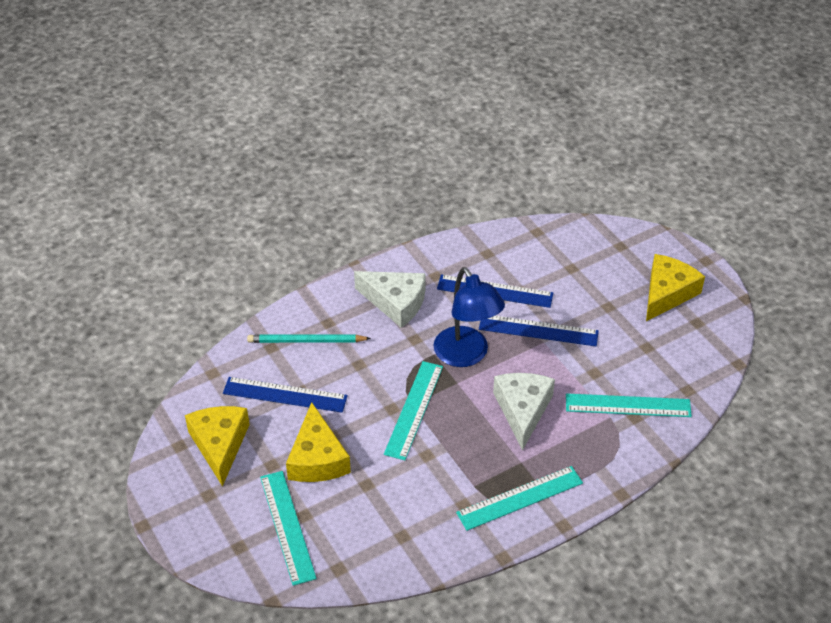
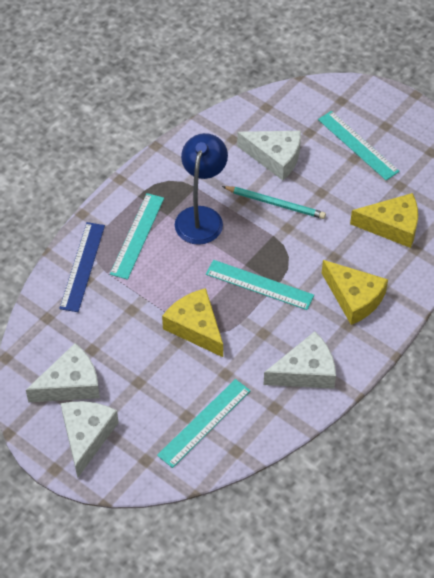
blue ruler: [223,377,348,413] [437,274,553,308] [479,316,599,346] = 3 -> [59,222,105,312] = 1
white cheese: [354,271,426,328] [493,373,555,451] = 2 -> [26,343,100,403] [61,401,119,478] [237,131,301,181] [264,331,336,389] = 4

